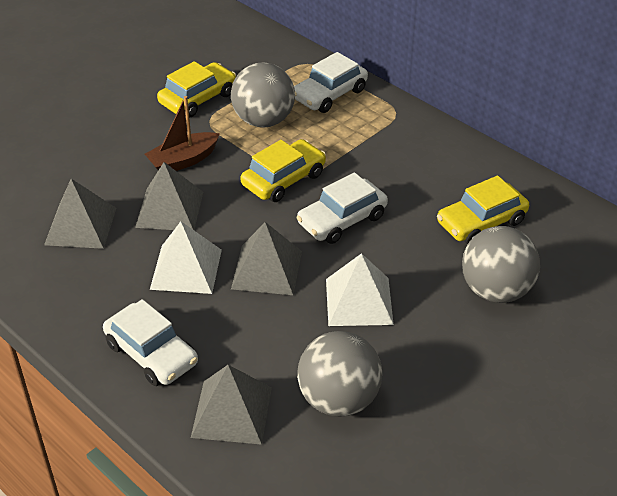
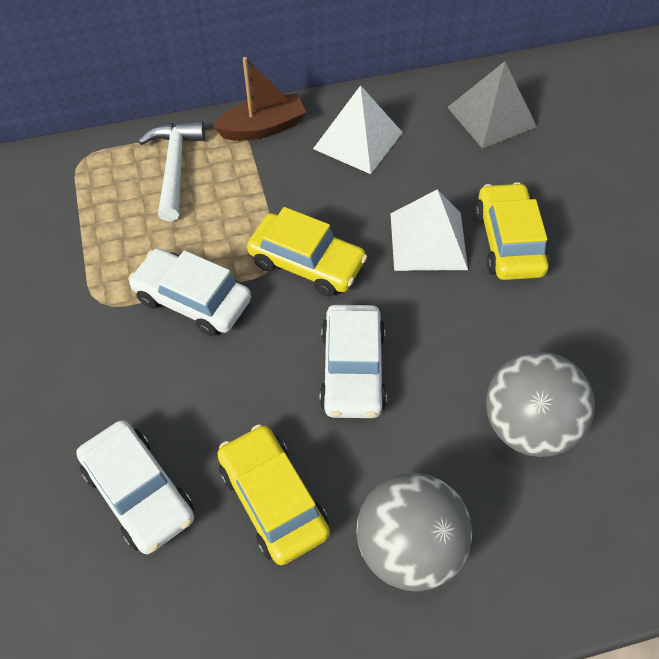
grey ball: [231,63,295,128] [297,331,382,417] [462,226,540,303] = 3 -> [356,473,472,592] [486,352,595,457] = 2
grey pyramid: [44,179,116,249] [135,162,203,230] [191,365,272,445] [231,222,302,295] = 4 -> [447,61,537,149] = 1
white hammer: none = 0 -> [138,121,205,221] = 1

